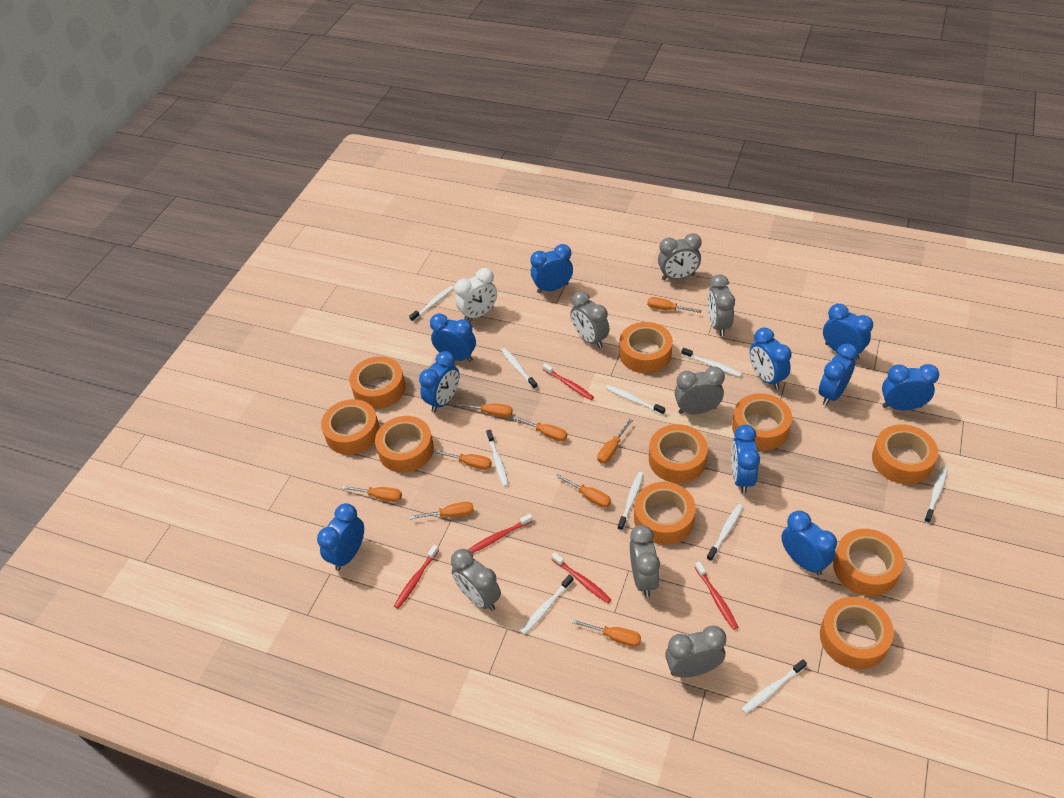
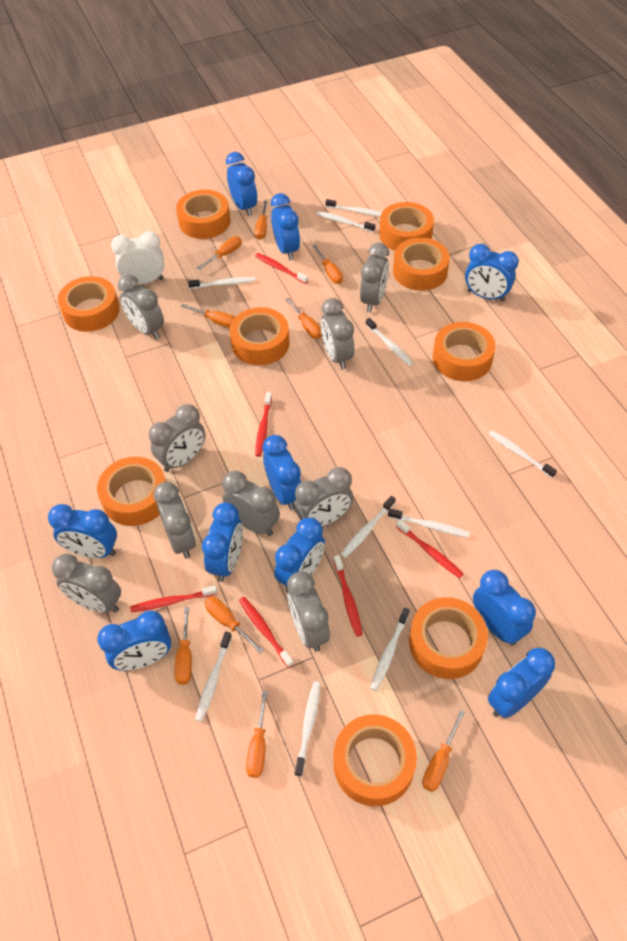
grey clock: [451,549,501,611] [570,291,610,348] [630,525,660,597] [658,233,702,280] [665,626,726,678] [675,367,725,414] [707,275,735,336] = 7 -> [52,554,121,613] [118,274,164,340] [149,404,206,472] [153,482,196,559] [222,471,280,536] [287,572,330,652] [294,467,353,526] [321,298,354,370] [360,243,389,313] = 9
orange tape: [321,399,380,455] [349,357,406,409] [375,416,434,473] [619,322,673,373] [634,482,696,545] [649,424,708,483] [732,393,792,450] [820,597,894,670] [833,529,904,596] [872,424,938,484] = 10 -> [58,276,120,332] [97,457,166,526] [176,190,230,239] [229,307,290,365] [334,714,417,806] [379,202,434,251] [393,238,450,291] [409,597,488,679] [432,322,496,381] = 9
red toothbrush: [394,545,439,609] [468,514,533,553] [543,363,594,400] [551,552,611,603] [695,561,738,630] = 5 -> [130,585,217,612] [239,597,294,668] [255,253,308,284] [255,392,272,457] [334,555,363,637] [396,519,464,578] = 6

